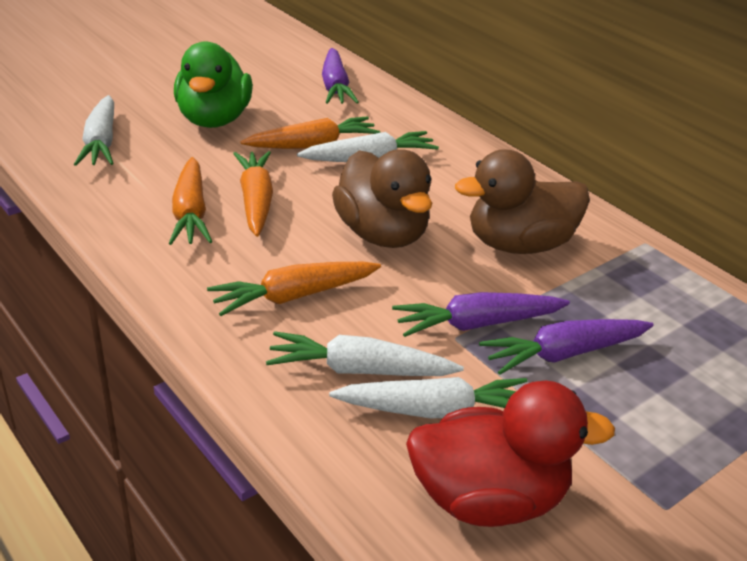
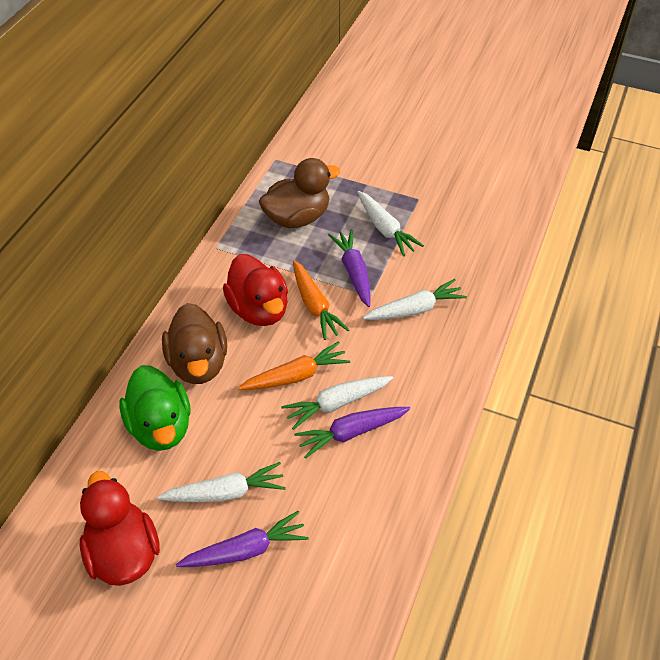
orange carrot: [168,157,212,245] [207,262,381,316] [233,151,273,237] [240,116,380,149] = 4 -> [238,341,350,390] [293,260,349,340] = 2
red duck: [406,381,615,527] = 1 -> [80,471,160,586] [223,254,288,326] = 2

